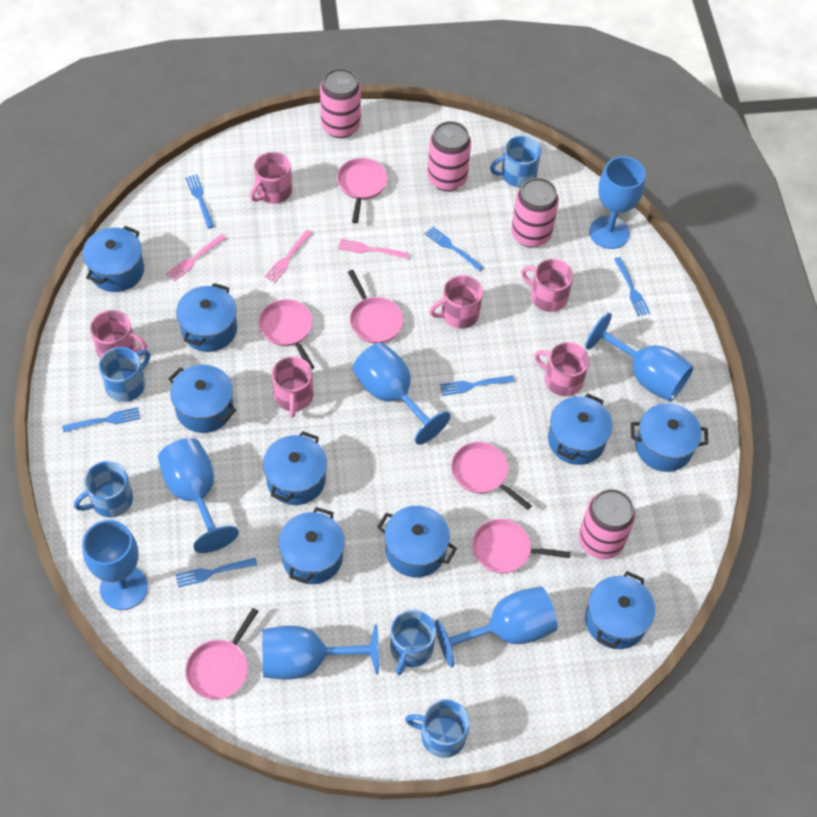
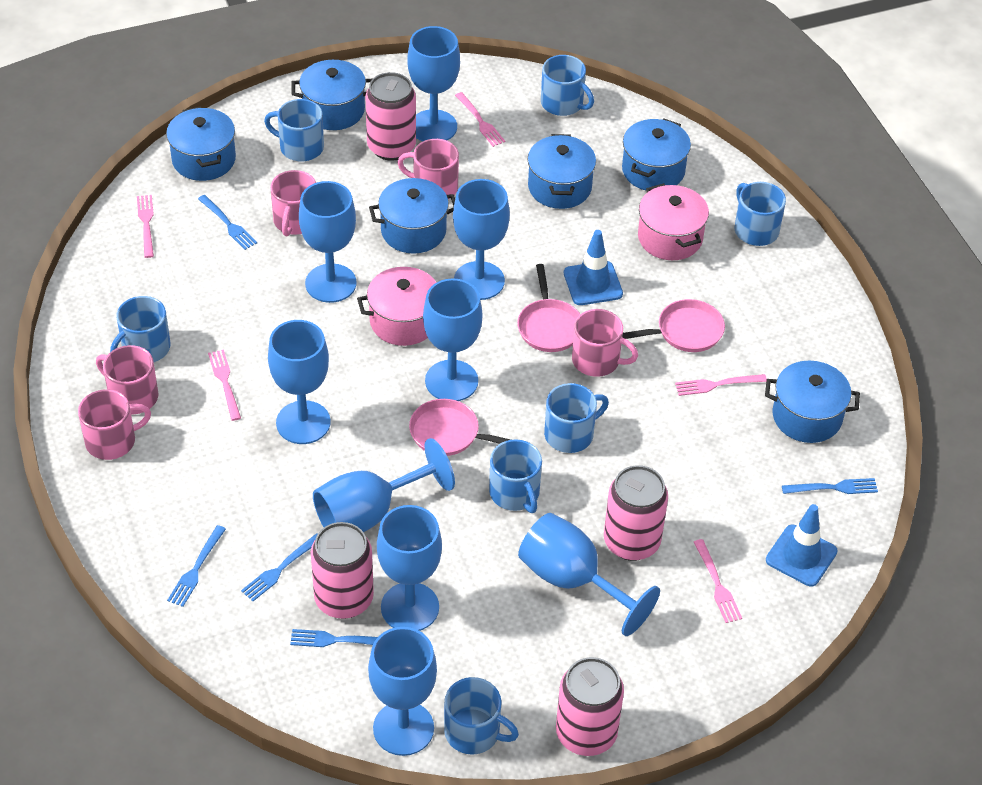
blue fork: [62,407,141,433] [175,558,257,587] [185,174,215,229] [425,227,484,271] [440,375,515,396] [614,257,650,316] = 6 -> [167,525,226,607] [198,195,257,250] [241,533,318,601] [290,629,378,647] [782,478,878,494] = 5
blue goblet: [82,520,148,610] [158,438,239,553] [262,625,379,679] [352,342,450,445] [435,586,557,667] [585,312,693,402] [589,156,646,249] = 7 -> [268,320,331,444] [299,181,356,303] [313,438,455,532] [368,627,437,756] [377,505,442,631] [407,26,460,141] [423,278,482,401] [453,179,510,300] [518,513,660,636] = 9
blue mug: [74,461,133,517] [99,347,150,402] [390,610,436,675] [405,699,470,758] [490,136,541,187] = 5 -> [110,296,170,362] [264,99,324,161] [444,677,519,755] [489,439,542,513] [541,55,594,116] [544,383,609,453] [735,182,786,246] = 7
blue pot: [83,226,144,292] [168,365,236,433] [176,283,237,352] [263,431,327,505] [278,507,345,584] [377,506,457,577] [548,394,613,465] [585,571,655,649] [631,403,708,472] = 9 -> [166,106,236,181] [291,60,372,130] [369,178,455,254] [528,134,596,209] [622,118,691,190] [765,361,860,443] = 6
blue traffic cone: none = 0 -> [564,230,623,305] [766,504,837,587] = 2
pink fork: [166,234,226,281] [265,230,312,283] [338,239,409,259] = 3 -> [137,195,154,258] [208,349,241,421] [455,92,505,147] [675,374,767,396] [694,539,742,623] = 5
pink mug: [90,310,147,359] [250,152,292,204] [272,356,313,418] [429,275,483,329] [521,259,573,312] [534,342,589,396] = 6 -> [78,389,151,460] [96,345,158,415] [270,170,316,236] [397,139,459,199] [572,309,638,377] = 5
pink pan: [185,608,259,700] [259,299,314,369] [337,158,388,223] [348,270,404,344] [451,442,532,510] [472,519,570,573] = 6 -> [409,399,511,456] [517,264,580,352] [623,299,725,352] = 3
pink pot: none = 0 -> [357,267,437,346] [638,183,709,260] = 2

